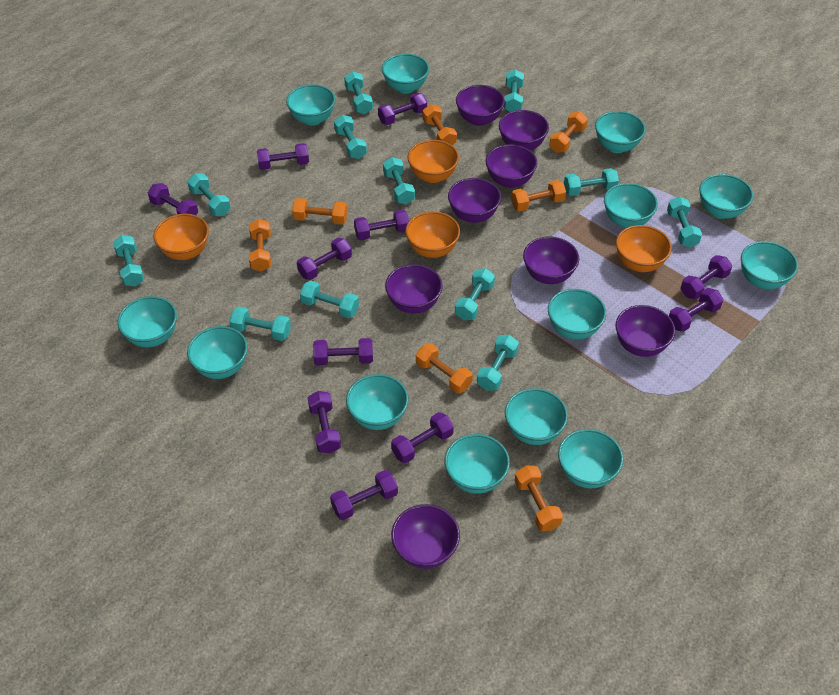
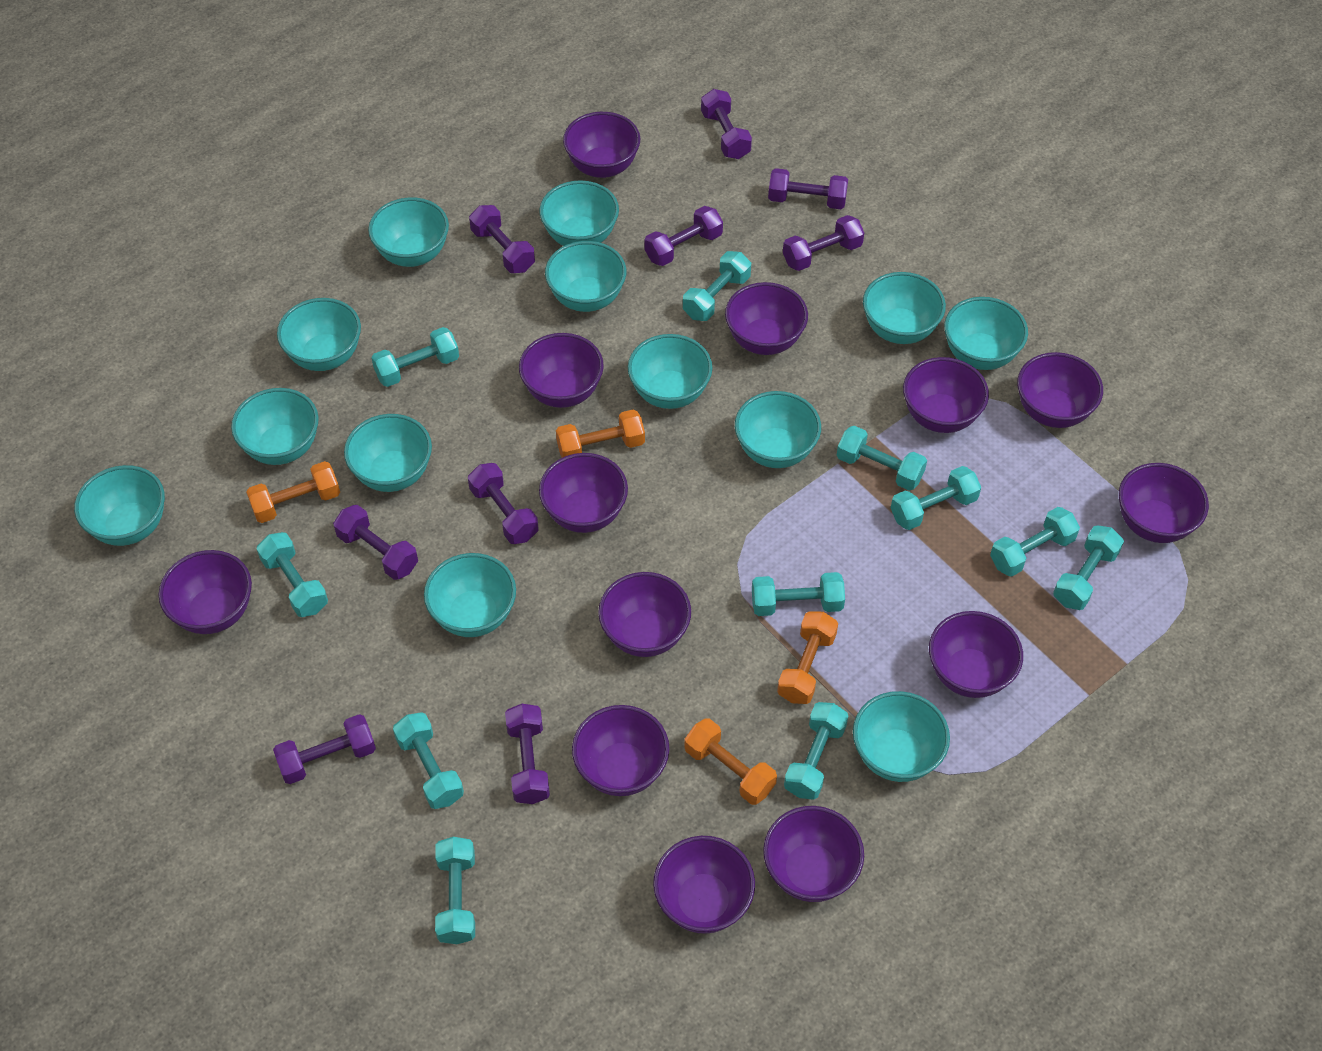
orange bowl: [153,214,209,260] [405,211,460,258] [408,140,459,183] [616,225,672,272] = 4 -> none = 0
orange dumbbell: [249,219,271,271] [292,198,347,225] [416,343,473,393] [423,104,457,145] [511,180,566,211] [514,466,563,531] [549,111,588,153] = 7 -> [246,461,340,523] [556,409,645,458] [684,718,777,805] [777,611,838,704] = 4
purple bowl: [385,264,443,314] [391,504,460,569] [448,178,501,223] [456,85,505,126] [486,144,537,188] [499,110,549,150] [523,237,579,284] [616,305,675,357] = 8 -> [159,550,252,634] [519,333,604,408] [539,453,628,533] [563,112,640,178] [572,705,669,796] [598,572,691,657] [653,836,755,934] [725,282,808,355] [763,806,864,902] [903,357,989,433] [929,611,1023,698] [1017,352,1103,428] [1119,463,1209,543] = 13
purple dumbbell: [148,183,198,215] [257,143,309,170] [297,237,352,280] [308,391,341,453] [313,338,373,365] [330,470,398,520] [354,209,409,240] [378,93,427,125] [391,412,454,463] [669,288,723,332] [681,255,732,299] = 11 -> [273,714,376,784] [333,505,418,580] [468,463,538,544] [469,205,535,273] [505,704,550,804] [644,206,723,266] [701,89,752,159] [768,168,848,209] [783,215,864,271] = 9
turquoise dumbbell: [113,235,145,287] [187,174,231,216] [229,307,291,341] [300,281,359,318] [334,115,367,159] [344,71,373,114] [383,157,415,204] [455,268,495,320] [477,335,519,391] [504,69,524,112] [564,168,619,196] [667,197,702,247] = 12 -> [256,532,328,617] [371,327,459,387] [393,712,464,809] [435,837,475,944] [683,251,751,321] [752,572,845,616] [784,702,848,800] [837,426,927,491] [891,466,981,530] [990,507,1080,577] [1053,525,1124,610] = 11

